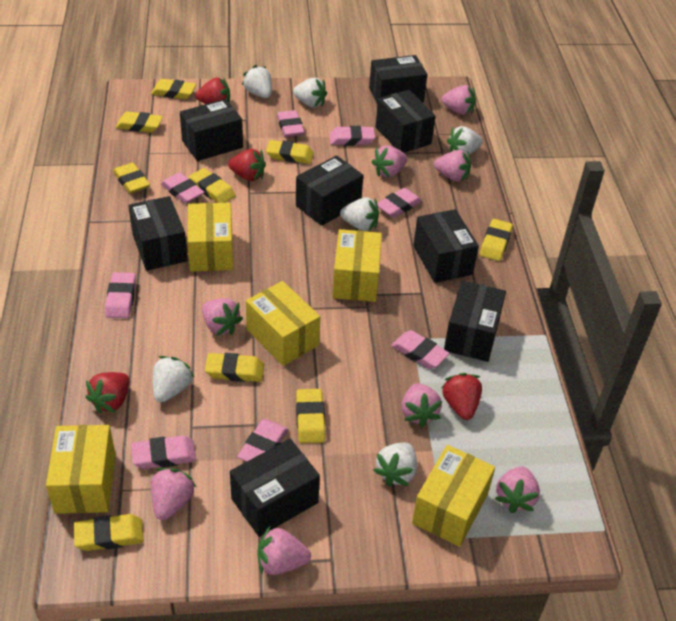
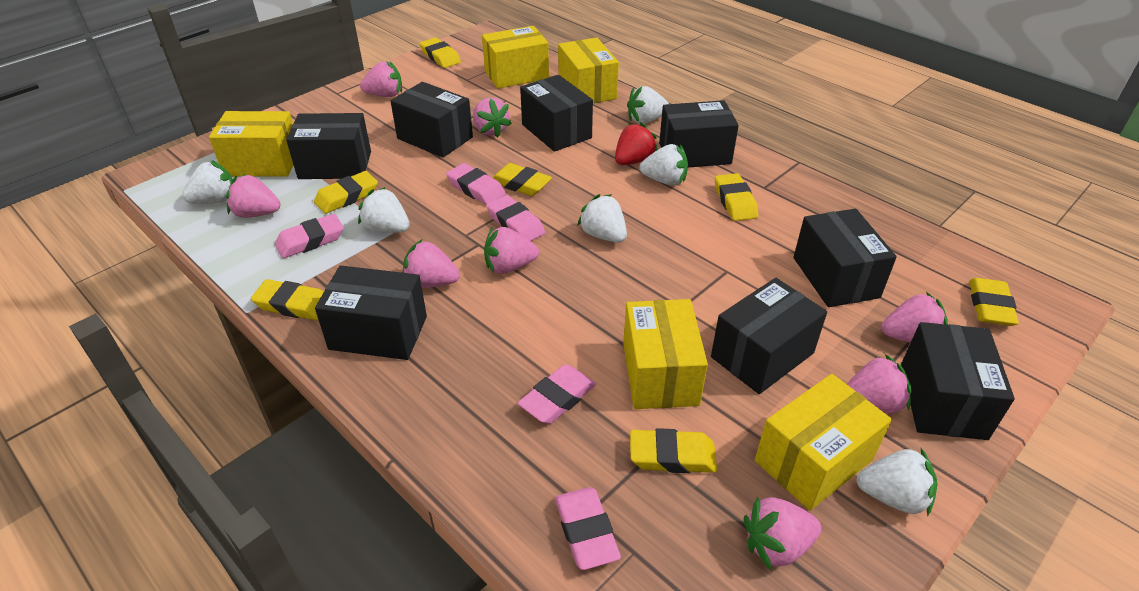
pink eraser: [105,272,136,318] [131,435,196,469] [161,173,204,204] [237,419,289,462] [277,110,305,137] [329,126,375,146] [377,188,422,218] [391,330,450,369] = 8 -> [275,214,344,258] [446,163,506,205] [486,195,545,241] [518,364,596,424] [555,487,621,570] = 5
red strawberry: [85,372,130,413] [195,78,230,104] [228,149,266,181] [442,373,482,420] = 4 -> [615,122,658,165] = 1
yellow eraser: [74,514,144,551] [113,163,150,194] [116,112,163,133] [151,79,196,99] [189,168,236,203] [205,353,264,382] [266,140,314,164] [296,389,326,444] [480,219,513,261] = 9 -> [251,279,324,320] [314,171,378,214] [419,38,461,68] [492,163,552,196] [630,428,717,473] [715,173,758,221] [969,278,1019,326] = 7

